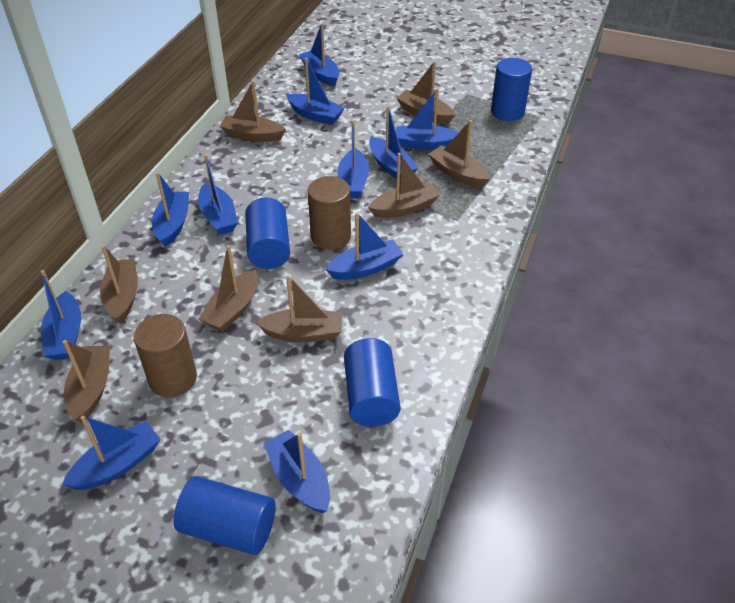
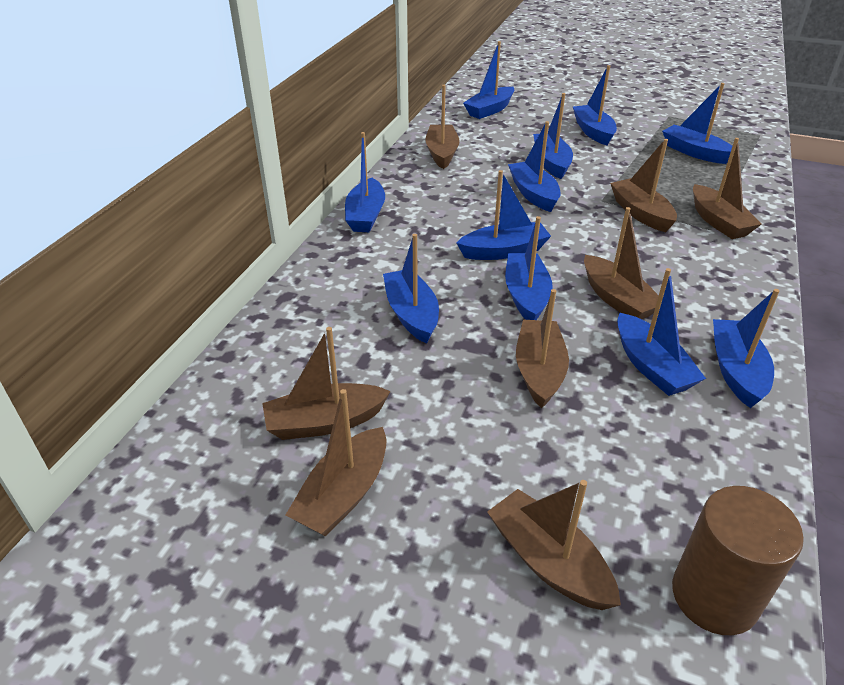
blue cylinder: [174,476,275,555] [245,197,290,269] [344,338,400,427] [491,58,532,121] = 4 -> none = 0
brown cylinder: [134,314,197,398] [308,176,351,250] = 2 -> [672,486,804,635] = 1

